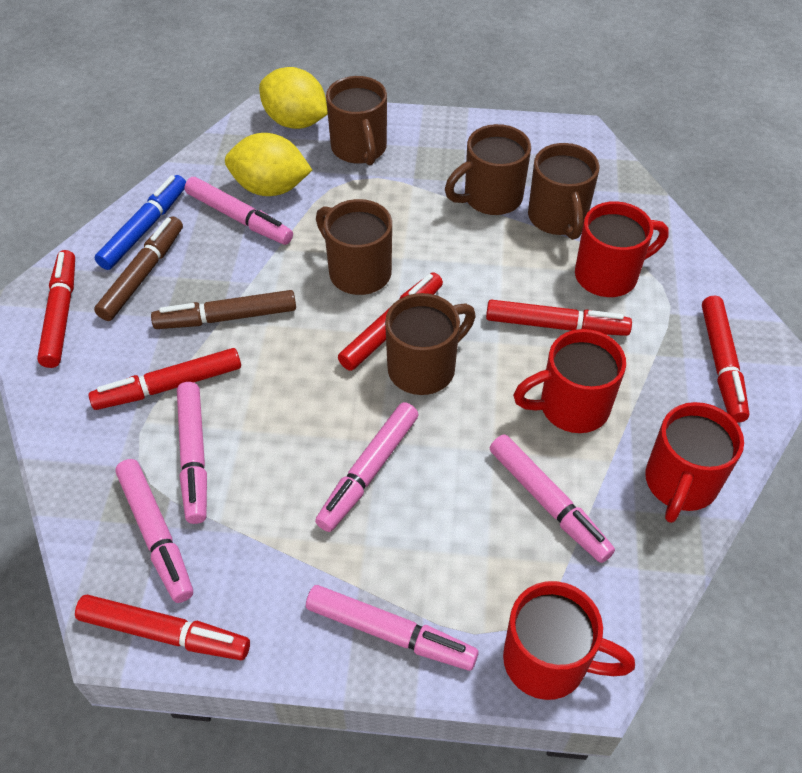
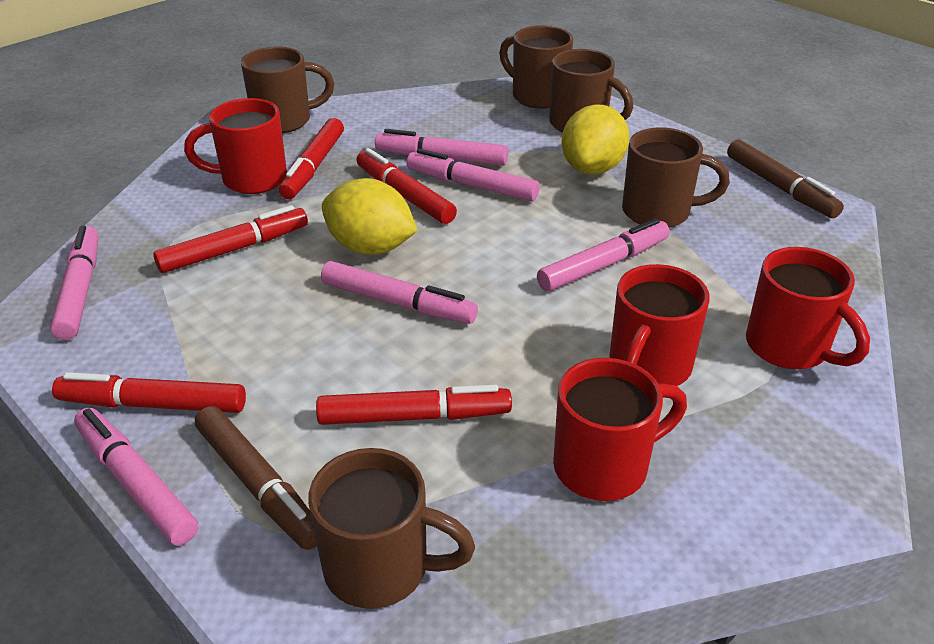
blue marker: [95,175,186,270] = 1 -> none = 0
red marker: [37,250,75,368] [75,595,250,660] [89,348,241,410] [338,272,443,371] [486,300,632,336] [702,296,749,423] = 6 -> [52,372,246,413] [153,205,308,273] [279,118,344,199] [316,385,512,425] [356,148,457,224] = 5

